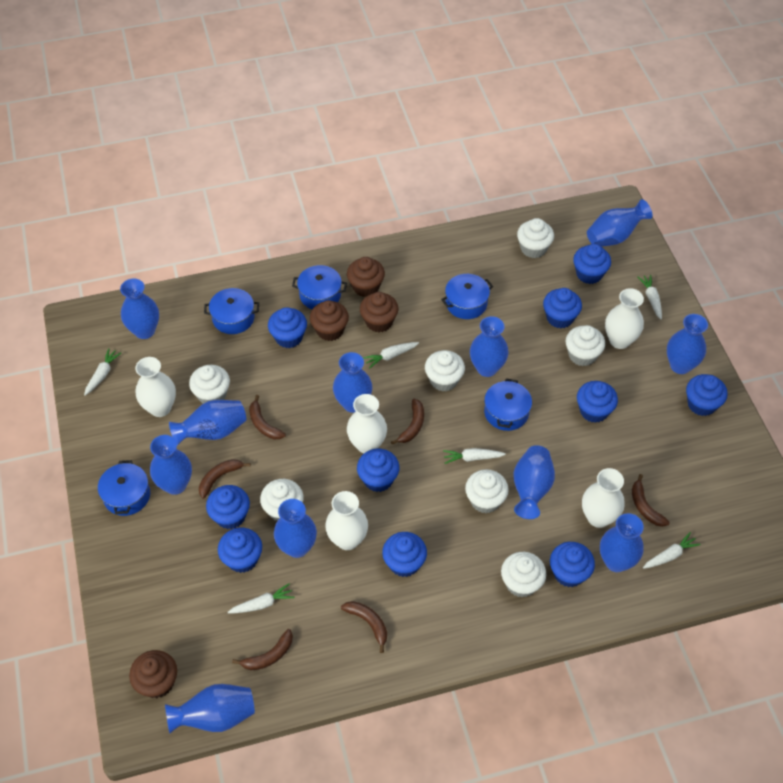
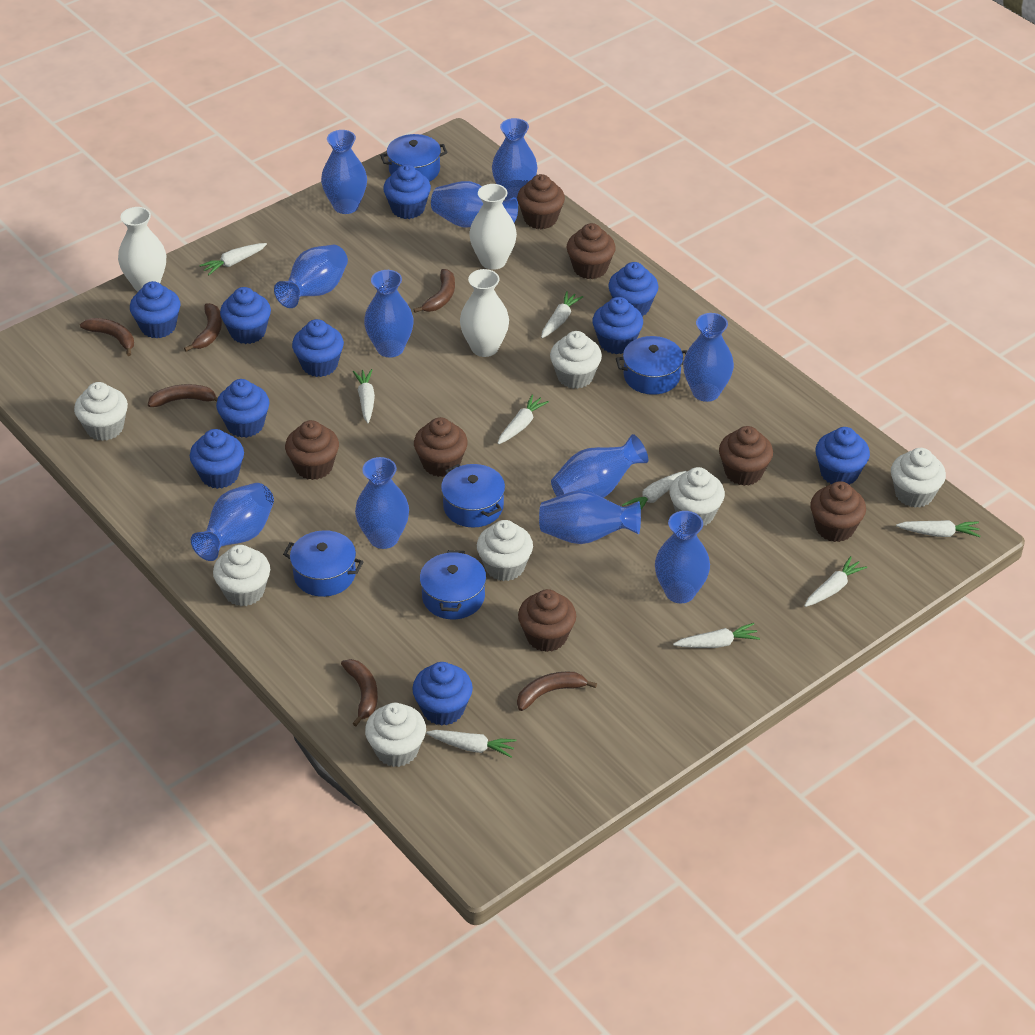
brown cupcake: [129,650,177,698] [310,300,349,341] [347,257,385,297] [360,292,398,332] = 4 -> [285,420,339,480] [414,417,468,477] [517,174,565,229] [518,589,576,652] [567,223,616,279] [719,426,773,486] [810,481,866,542] = 7
white carrot: [84,348,121,396] [228,583,295,613] [363,342,419,369] [443,448,506,464] [638,274,662,320] [643,532,701,569] = 6 -> [199,243,267,275] [353,369,375,423] [426,730,516,758] [497,394,549,444] [541,291,583,338] [622,471,687,509] [673,623,760,648] [804,556,867,607] [896,520,980,537] = 9
white vase: [135,357,176,417] [325,491,368,550] [347,394,387,453] [582,468,625,528] [605,288,644,349] = 5 -> [118,207,166,291] [460,269,509,357] [469,184,517,270] = 3

